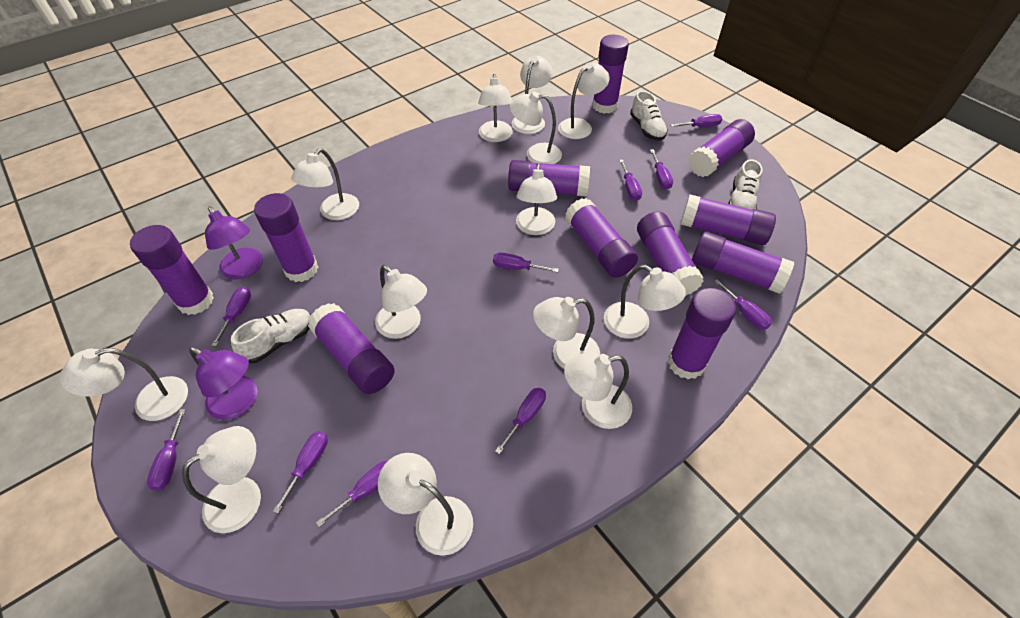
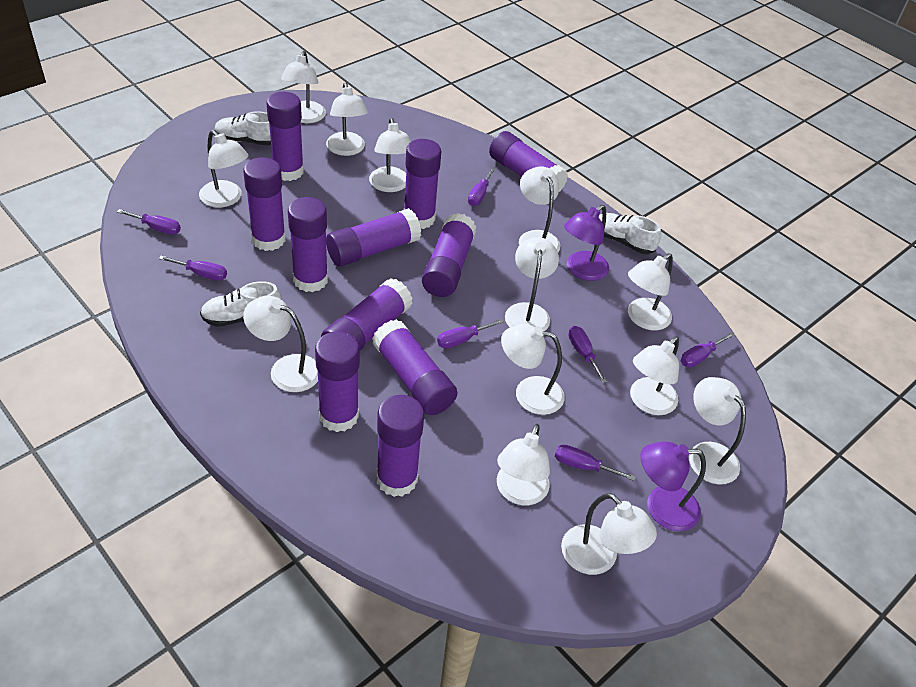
purple screwdriver: [147,409,186,491] [212,286,251,346] [273,431,328,514] [316,461,387,527] [493,252,559,272] [495,388,546,454] [619,160,642,201] [650,149,673,189] [671,114,722,127] [714,279,772,330] = 10 -> [117,209,181,235] [159,256,227,281] [437,319,504,348] [468,167,496,206] [555,444,636,481] [568,326,607,383] [681,332,735,367] = 7

